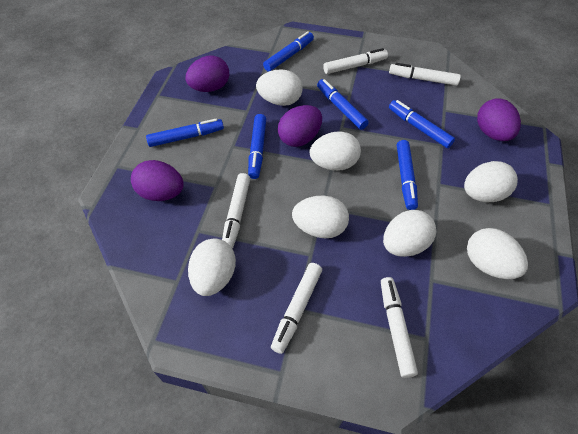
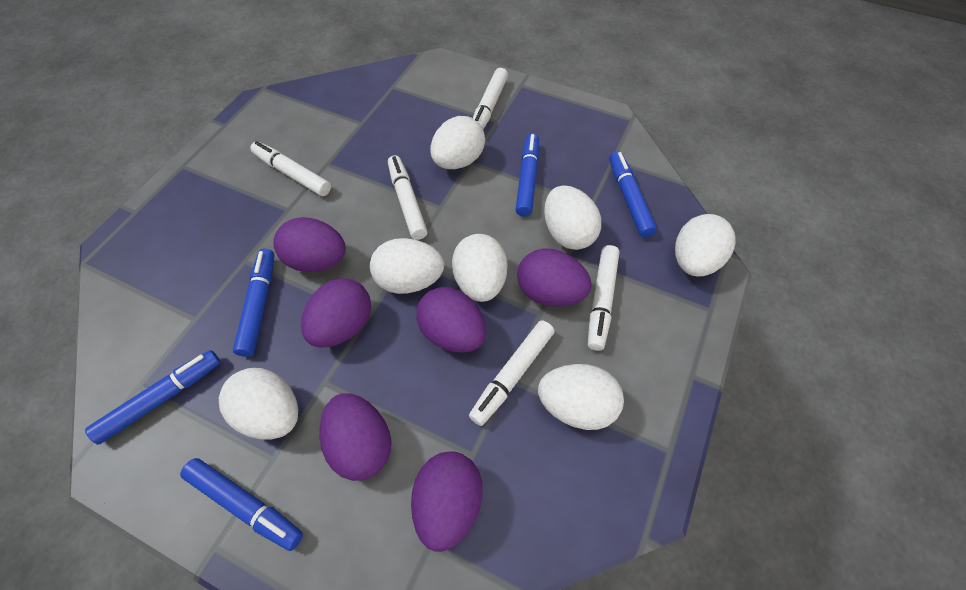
blue marker: [146,119,224,147] [248,114,266,179] [263,31,314,72] [317,79,369,130] [389,100,455,148] [397,140,418,210] = 6 -> [85,350,221,445] [180,458,303,551] [233,248,275,357] [516,133,539,217] [609,151,657,237] = 5
purple egg: [131,160,184,201] [185,55,229,92] [278,105,322,147] [477,98,521,141] = 4 -> [274,217,346,272] [301,278,371,348] [320,393,392,481] [411,451,483,552] [416,287,487,352] [517,248,592,306] = 6

